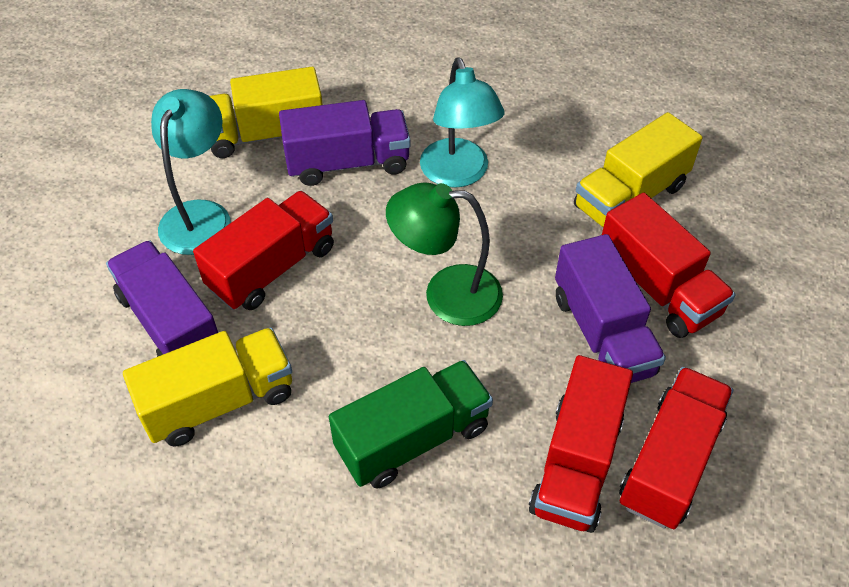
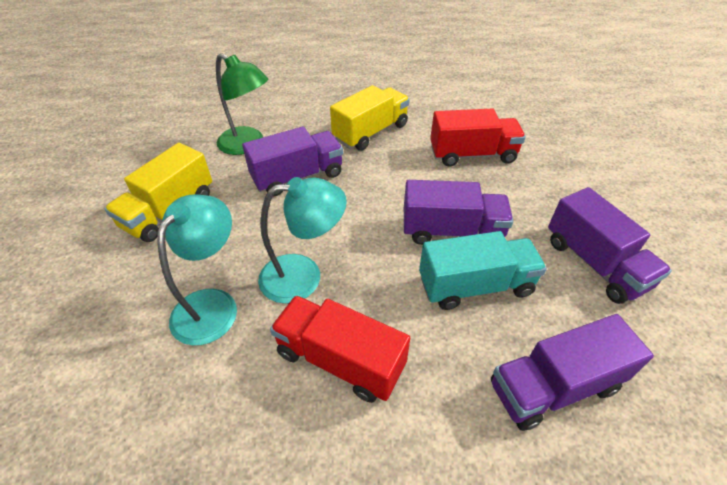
green truck: [329,360,493,489] = 1 -> none = 0
purple truck: [106,240,219,357] [279,100,411,186] [555,234,666,383] = 3 -> [242,127,343,196] [404,180,513,245] [491,314,654,431] [548,187,672,304] = 4
red truck: [193,191,334,310] [529,355,633,533] [602,193,735,338] [619,367,733,529] = 4 -> [270,295,410,403] [430,108,526,167] = 2
turquoise truck: none = 0 -> [419,231,547,310] = 1
yellow truck: [123,328,292,447] [210,67,323,158] [574,112,703,227] = 3 -> [105,143,212,242] [330,85,410,151] = 2

